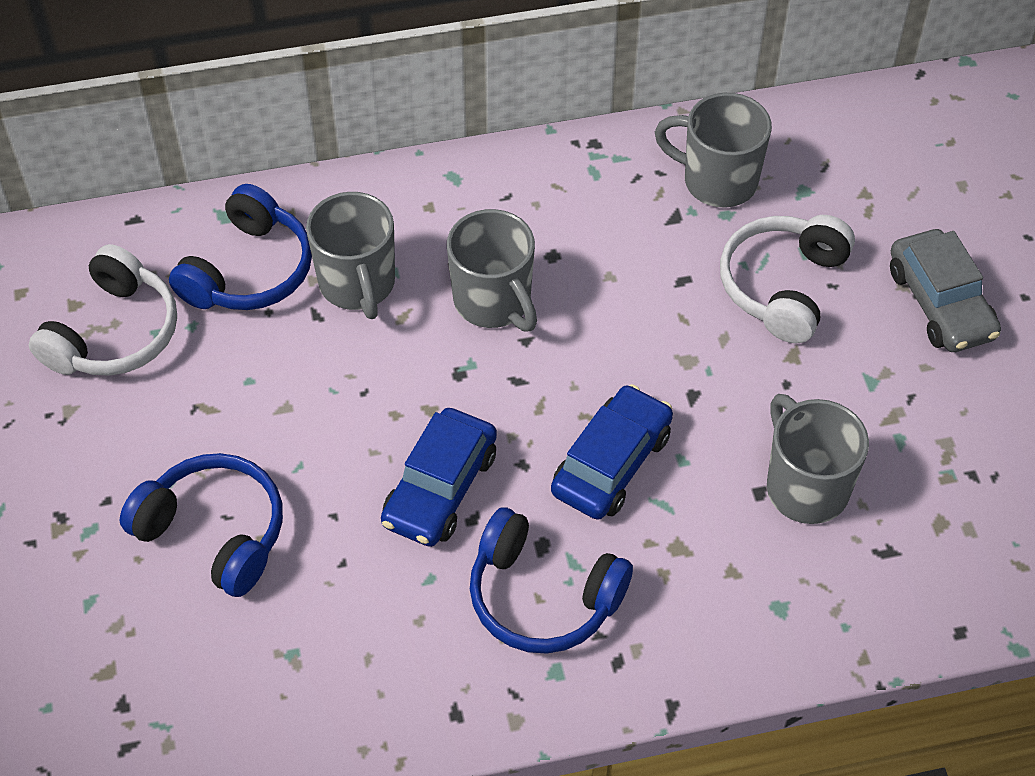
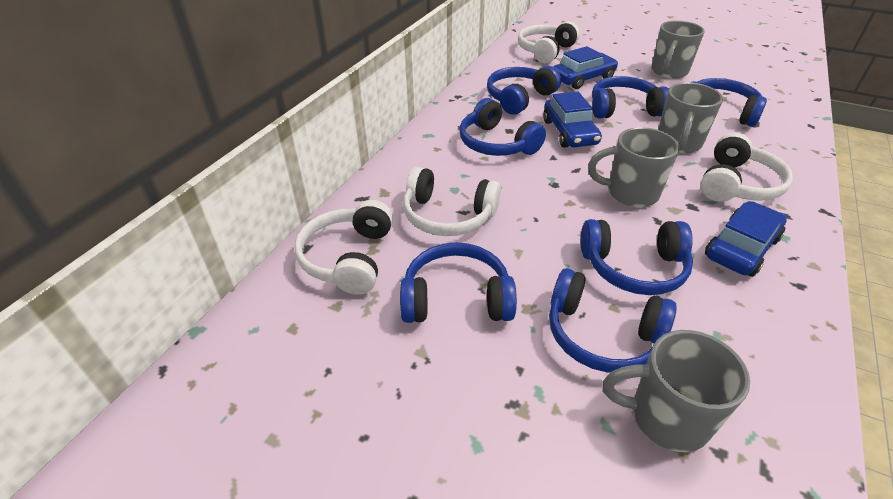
blue car: [381,408,497,547] [551,384,673,520] = 2 -> [543,91,602,148] [553,46,618,89] [705,201,787,277] = 3
blue headphones: [120,453,283,597] [169,184,312,310] [470,507,633,654] = 3 -> [400,242,517,323] [459,98,546,156] [487,66,561,115] [549,268,677,373] [581,219,693,295] [592,76,669,118] [691,78,767,127] = 7
grey car: [890,229,1001,352] = 1 -> none = 0
white headphones: [29,244,177,376] [720,215,855,343] = 2 -> [294,200,393,295] [403,167,501,236] [518,21,580,63] [701,133,793,202] = 4

